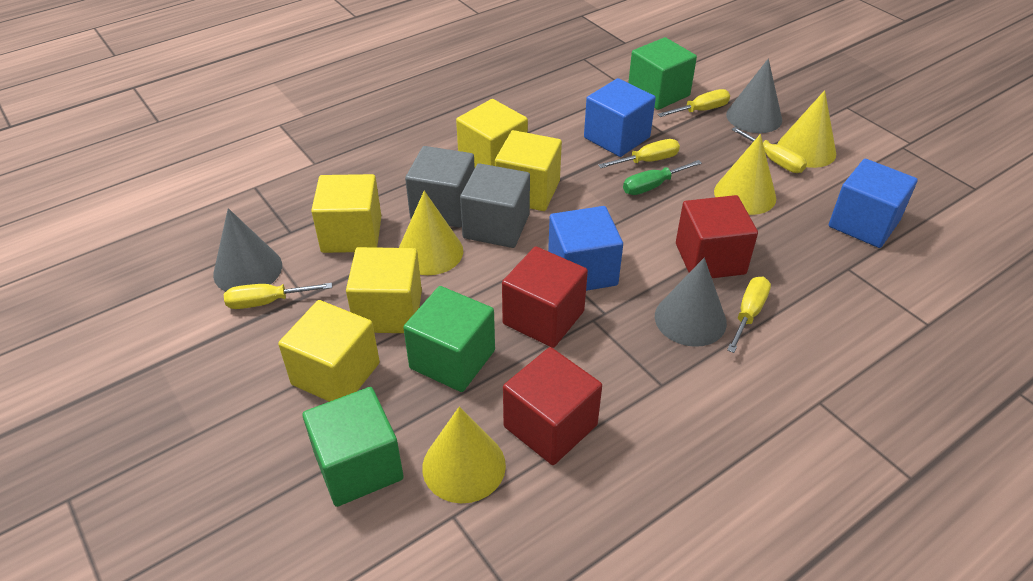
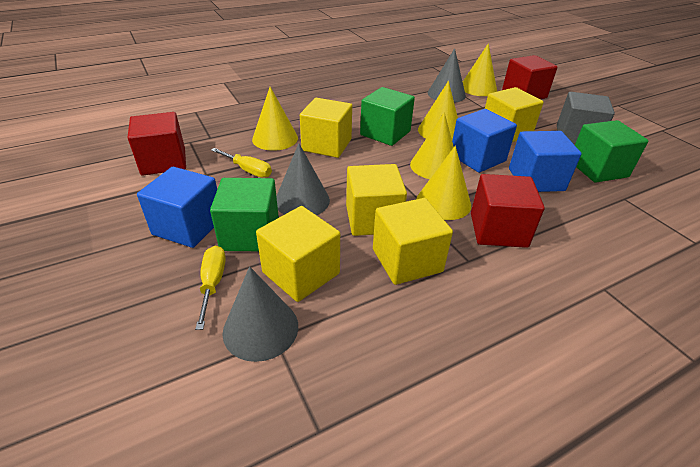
green screwdriver: [623,160,702,195] = 1 -> none = 0
grey cube: [405,146,475,227] [460,163,530,248] = 2 -> [557,92,615,144] = 1
yellow cone: [399,191,463,275] [422,407,506,503] [714,134,776,215] [777,90,836,168] = 4 -> [252,87,298,151] [410,112,454,179] [417,146,471,220] [418,81,458,140] [463,43,497,96] = 5
yellow screwdriver: [224,283,332,309] [598,139,680,168] [657,89,730,117] [727,277,771,353] [731,127,807,173] = 5 -> [195,245,226,330] [211,148,272,178] = 2

